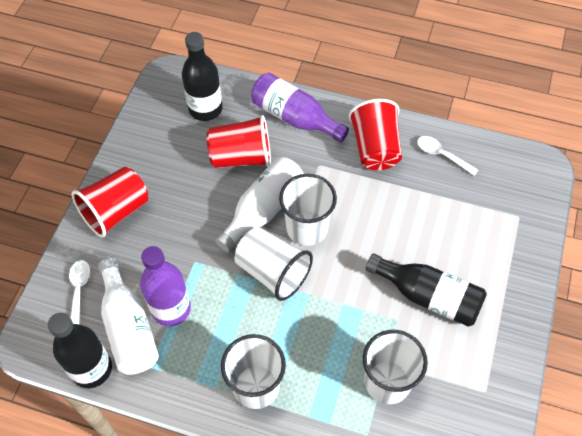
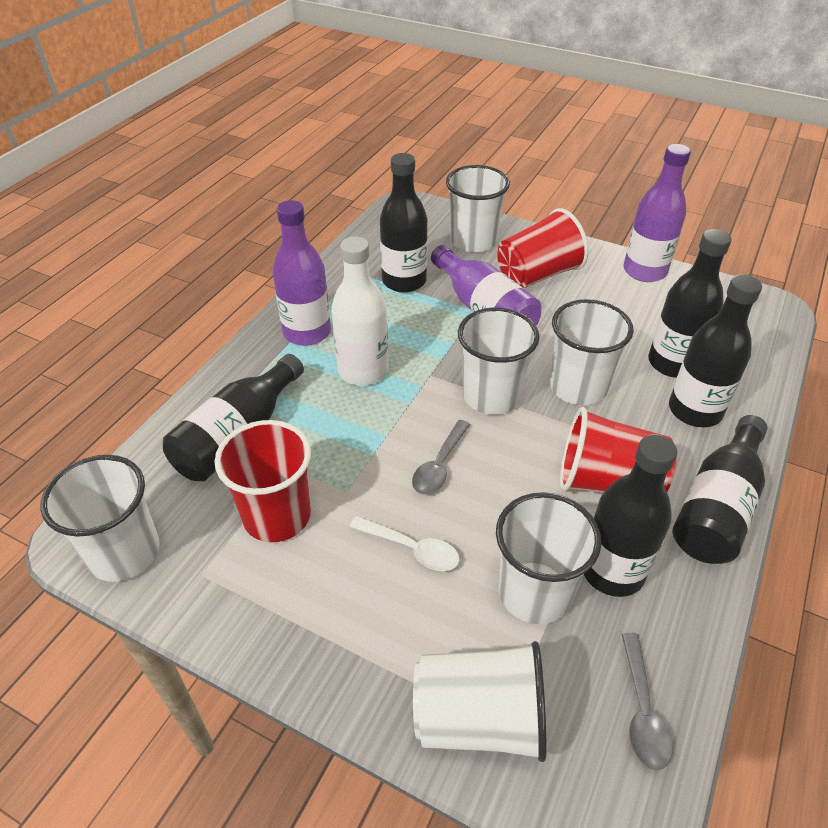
black bottle: [48,313,112,388] [182,32,223,121] [366,253,487,327] = 3 -> [163,354,304,482] [380,153,428,293] [584,434,677,597] [649,229,731,378] [669,274,762,427] [673,415,767,564] = 6
grey spoon: none = 0 -> [412,420,470,494] [622,633,673,770] = 2
purple bottle: [140,246,191,326] [251,73,349,142] = 2 -> [272,200,331,346] [431,245,542,326] [624,144,691,282] = 3
white bottle: [98,258,159,375] [215,157,304,252] = 2 -> [331,236,388,386] = 1
white cup: [221,334,286,409] [235,227,313,301] [279,174,337,246] [363,330,428,404] = 4 -> [40,455,160,582] [413,641,547,762] [446,165,510,253] [458,307,540,415] [496,492,601,624] [550,299,634,405] = 6
white spoon: [69,260,90,324] [417,136,478,176] = 2 -> [350,516,460,571] = 1

